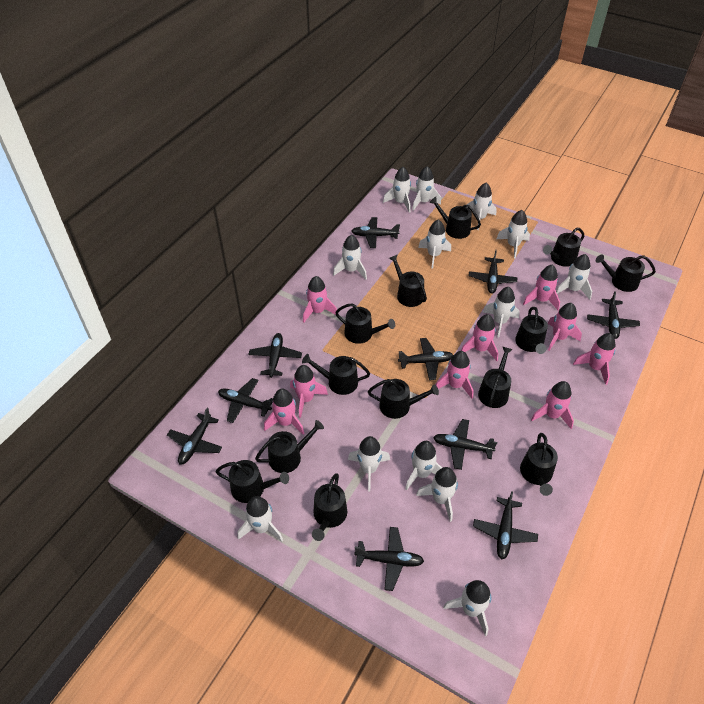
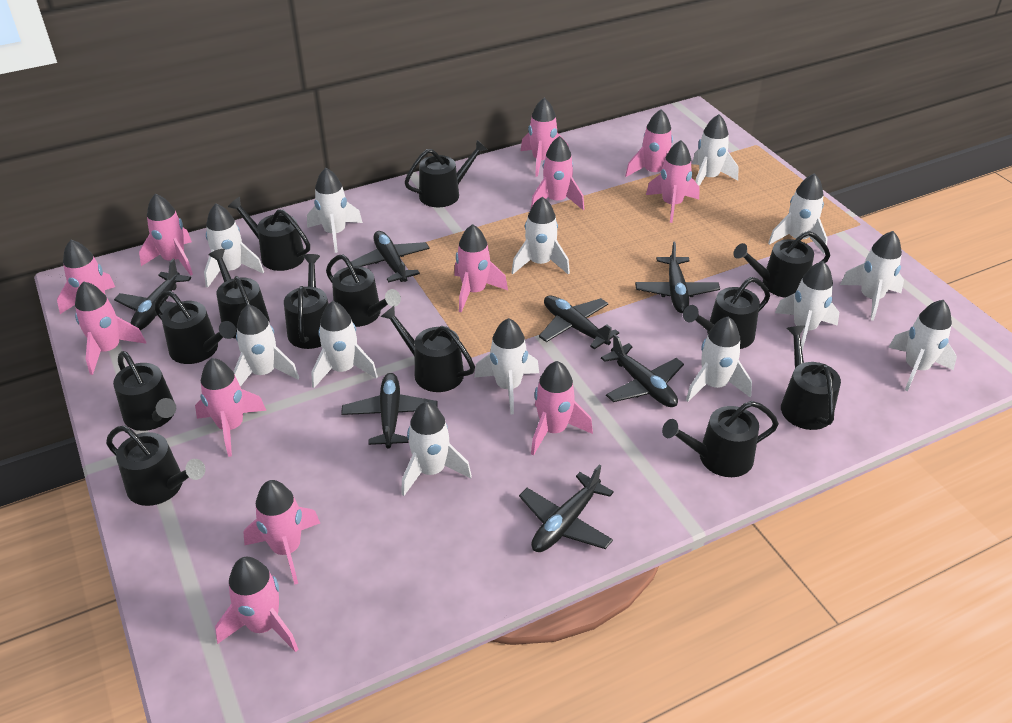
black plane: [167,408,222,464] [218,378,273,423] [248,333,302,378] [352,217,400,248] [354,527,424,591] [398,338,453,380] [433,419,497,470] [468,250,517,293] [473,491,538,559] [587,291,640,339] = 10 -> [114,259,191,330] [341,373,438,448] [351,231,430,282] [519,465,614,552] [539,295,619,349] [601,334,684,407] [635,242,720,313] = 7
pink rocket: [264,389,305,435] [290,365,328,418] [303,276,337,323] [436,351,474,399] [461,314,498,361] [523,265,560,310] [531,381,574,429] [548,303,582,351] [573,333,616,385] = 9 -> [57,240,115,314] [75,281,146,375] [139,194,193,276] [195,358,267,457] [215,557,298,652] [243,480,320,585] [454,224,508,312] [521,98,569,177] [530,136,584,210] [531,361,593,455] [625,109,673,177] [646,140,700,223] = 12

